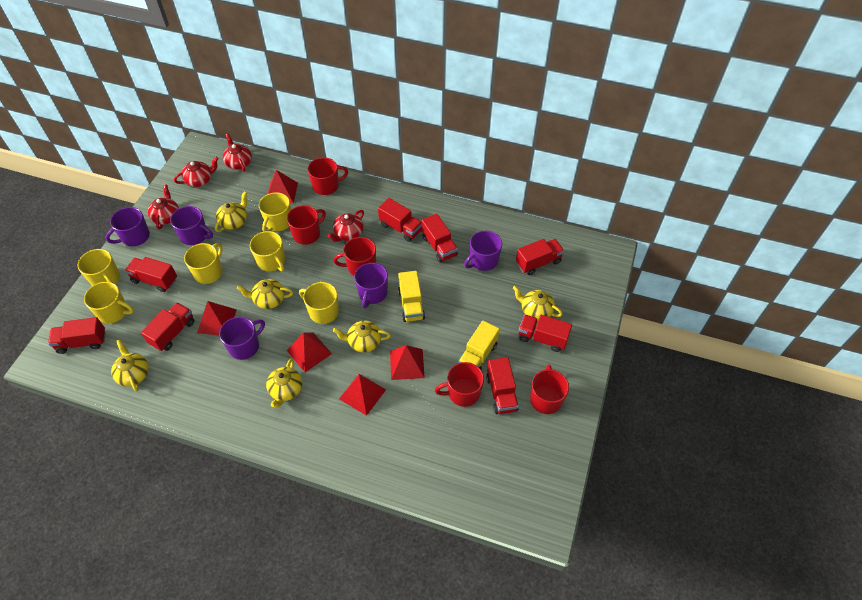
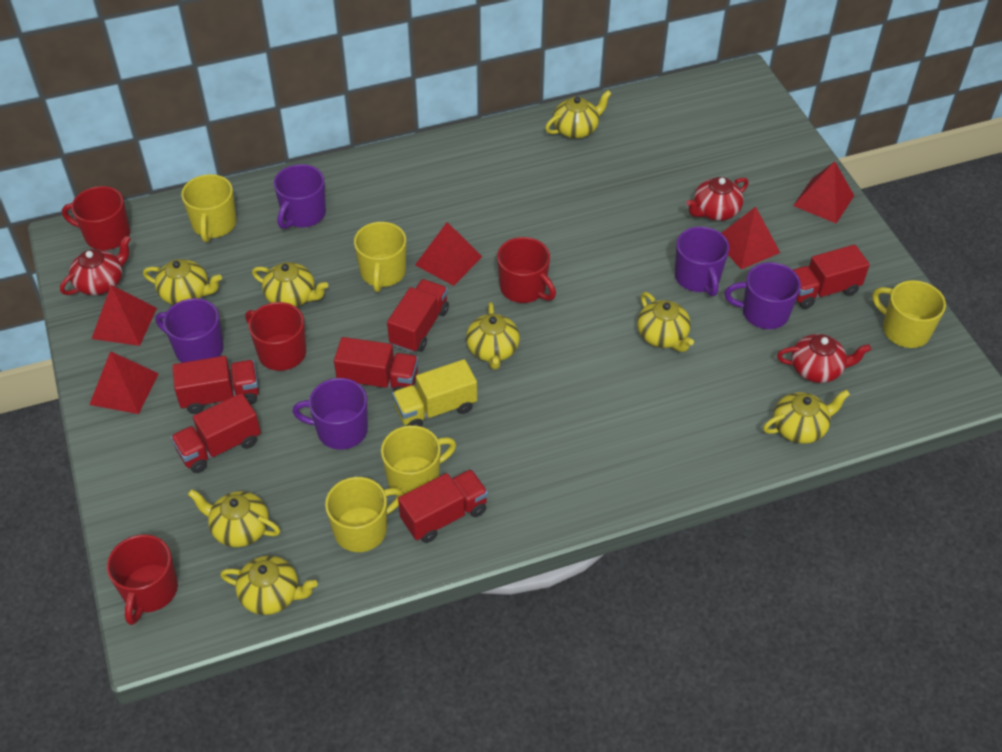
red mug: [287,205,326,245] [307,157,348,195] [334,237,376,276] [435,362,484,407] [530,364,569,414] = 5 -> [62,186,130,250] [107,535,178,625] [245,302,306,371] [497,237,556,303] = 4
red teapot: [148,184,179,230] [174,157,219,187] [223,134,252,172] [328,210,364,242] = 4 -> [60,236,131,295] [686,177,749,221] [777,334,871,383] = 3
red truck: [48,317,105,354] [125,257,177,292] [141,302,195,351] [378,198,422,242] [422,214,458,263] [486,357,519,414] [516,239,564,275] [519,315,572,352] = 8 -> [171,393,261,473] [172,356,259,414] [334,337,418,391] [387,279,449,353] [398,469,488,543] [793,244,870,309] = 6
yellow mug: [78,249,120,286] [84,282,134,324] [184,243,223,284] [250,231,285,271] [259,192,291,232] [299,282,339,324] = 6 -> [181,174,237,242] [325,477,404,552] [354,222,406,292] [381,425,456,494] [872,280,946,348] = 5
yellow teapot: [111,340,149,392] [215,191,247,232] [237,279,293,309] [266,358,302,408] [333,320,391,353] [513,286,563,321] = 6 -> [143,259,222,305] [188,489,280,547] [220,556,318,615] [252,262,328,307] [466,302,520,370] [545,90,612,139] [637,292,694,352] [763,390,850,444] = 8
yellow truck: [398,271,425,322] [458,320,500,370] = 2 -> [392,359,477,427] = 1

